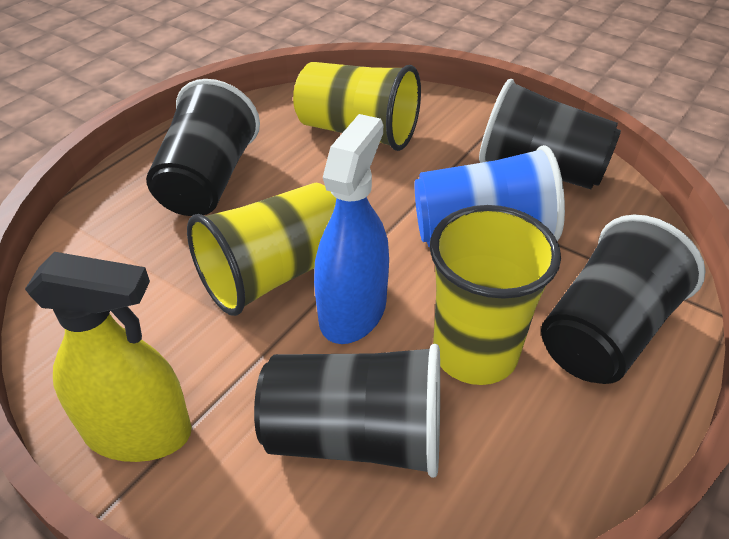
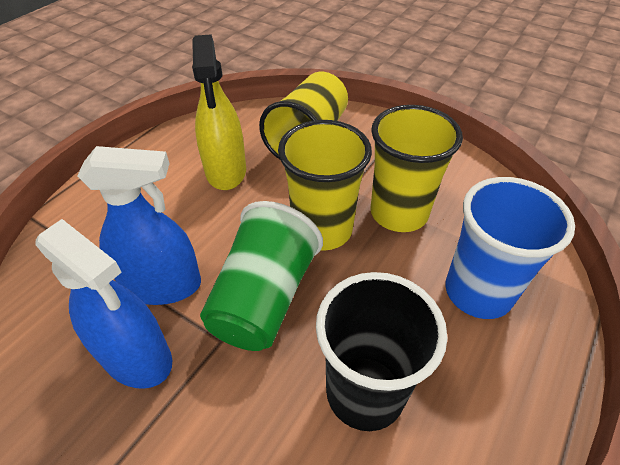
black cup: [146,79,260,216] [254,344,440,478] [479,79,621,189] [541,214,706,384] = 4 -> [316,272,447,431] = 1
blue spray bottle: [314,114,389,344] = 1 -> [35,219,172,389] [77,146,201,305] = 2
green cup: none = 0 -> [200,201,323,351] = 1

